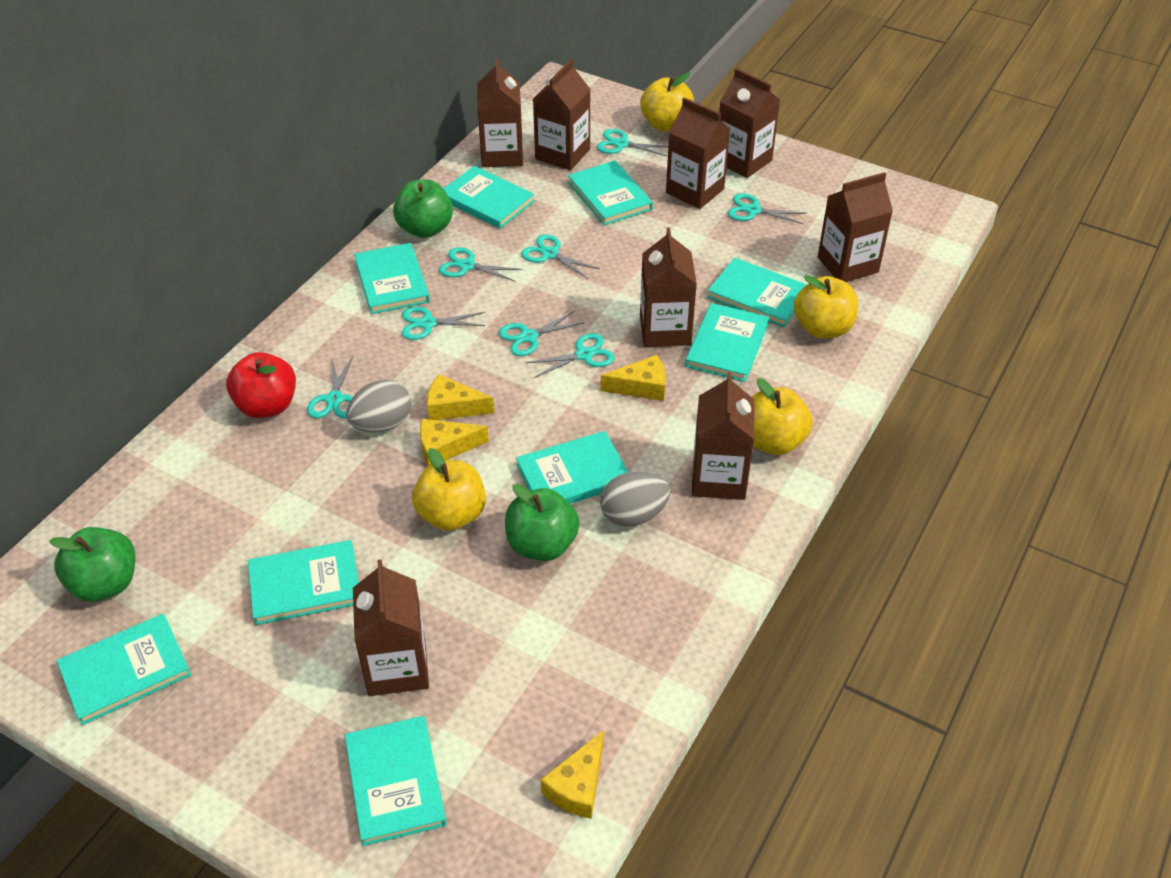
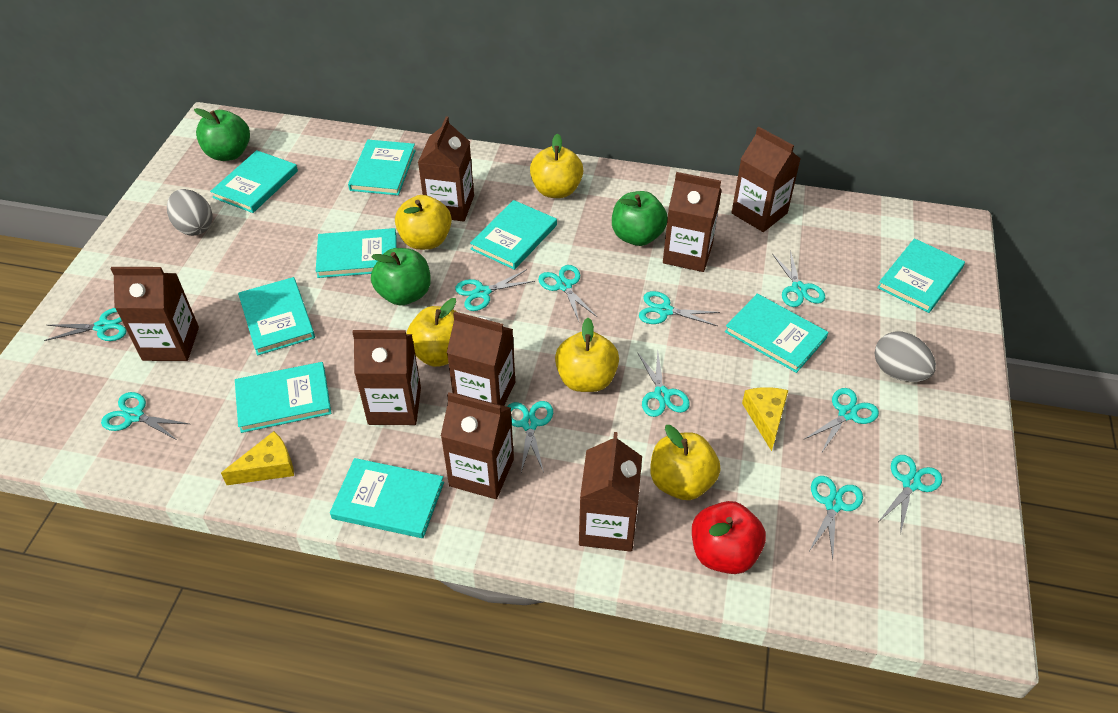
turquoise scissors: [307,356,353,418] [402,307,486,340] [439,247,522,282] [499,311,585,356] [521,234,600,279] [525,333,615,378] [597,129,668,156] [728,193,807,224] = 8 -> [44,308,127,341] [101,392,189,440] [455,269,535,311] [507,401,553,473] [538,265,597,321] [638,351,690,417] [639,291,720,326] [772,250,825,307] [803,388,879,452] [810,476,863,560] [878,455,942,534] = 11
yellow apple: [412,448,486,531] [640,72,694,132] [752,378,813,455] [794,275,858,339] = 4 -> [395,195,452,250] [406,298,457,367] [530,133,584,198] [555,318,619,392] [650,425,721,500] = 5
yellow cheese: [420,419,489,466] [427,374,494,420] [541,730,604,819] [601,355,666,401] = 4 -> [221,431,294,485] [742,387,788,451] = 2

